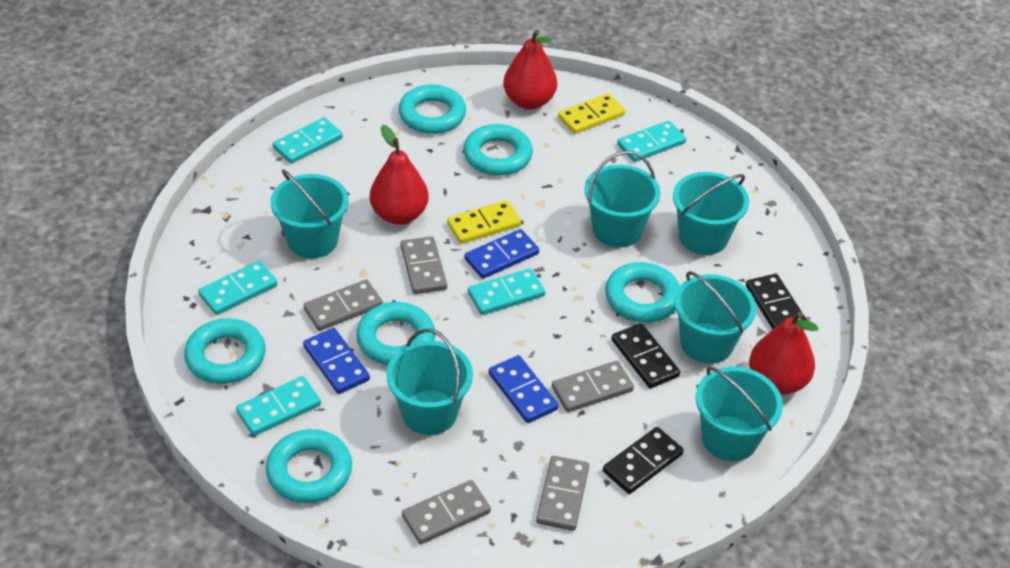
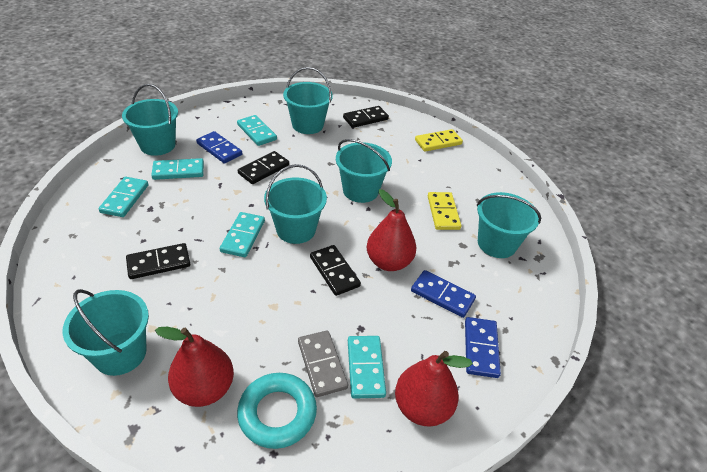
black domino: [603,427,684,494] [612,323,680,388] [746,274,807,329] = 3 -> [126,243,190,279] [238,151,289,184] [310,245,361,296] [343,106,389,128] = 4
grey domino: [304,279,383,331] [401,236,447,294] [402,480,491,544] [536,456,589,531] [552,361,634,412] = 5 -> [298,330,348,397] = 1
turquoise ring: [184,318,265,384] [266,429,352,503] [356,302,435,365] [399,84,466,134] [463,124,533,176] [605,262,680,323] = 6 -> [237,373,317,449] = 1

